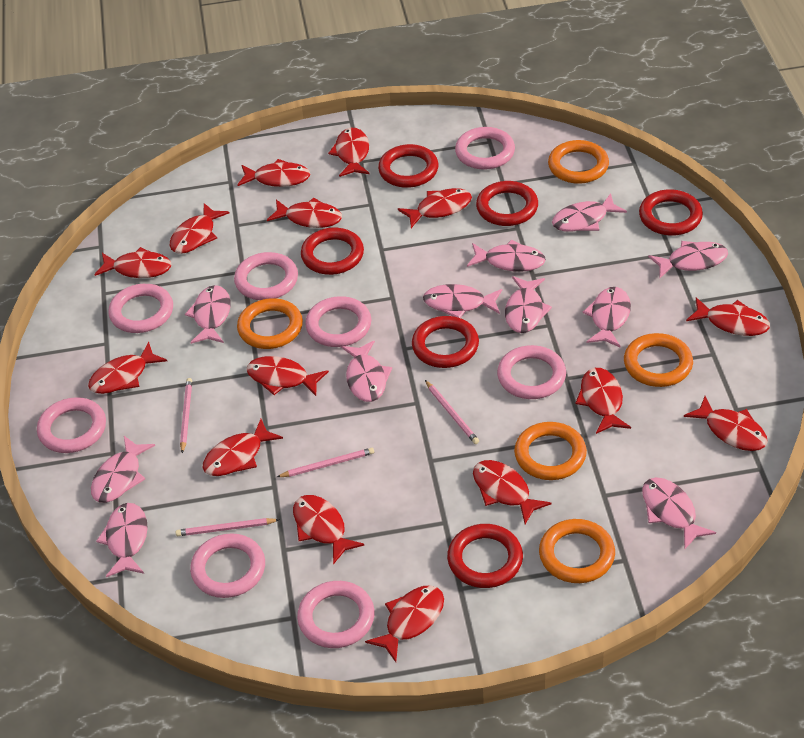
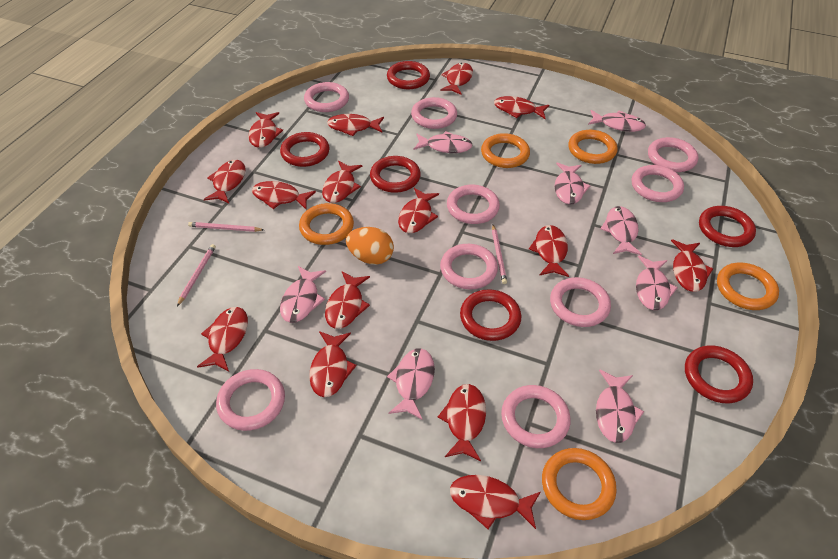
orange egg: none = 0 -> [346,227,394,265] = 1
pink fish: [91,436,155,503] [96,503,148,577] [185,285,231,344] [341,340,392,402] [423,284,502,318] [467,240,546,272] [505,276,552,333] [552,193,627,232] [583,287,631,347] [642,477,716,549] [648,241,728,278] = 11 -> [280,266,326,323] [387,348,435,420] [414,131,473,153] [555,162,591,204] [588,110,646,132] [596,369,644,443] [600,206,642,256] [636,255,678,310] = 8
pink pencil: [175,518,279,536] [180,378,192,453] [277,448,374,477] [425,380,479,444] = 4 -> [177,244,216,306] [188,222,264,232] [492,225,507,284] = 3
pink ring: [37,397,106,453] [108,284,173,333] [190,533,265,598] [234,252,298,300] [297,581,375,648] [305,296,371,347] [455,127,515,170] [497,345,566,399] = 8 -> [216,369,285,431] [304,82,349,112] [411,97,457,129] [440,244,498,289] [447,185,500,224] [501,385,571,448] [550,277,611,327] [632,165,684,202] [648,137,698,172] = 9

